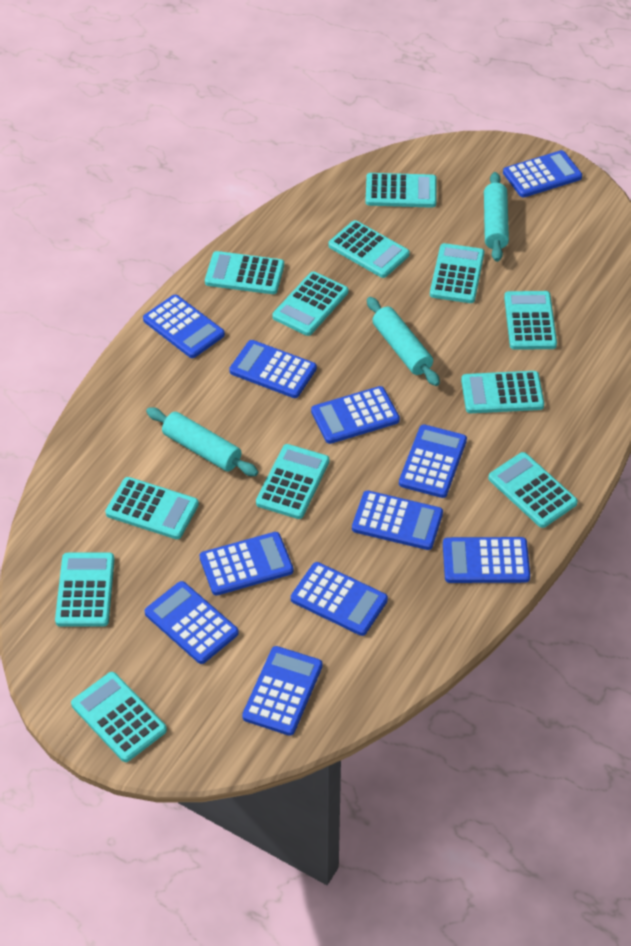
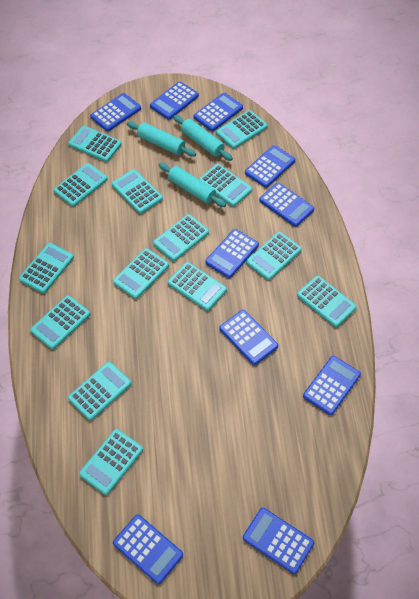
blue calculator: [143,295,225,358] [145,581,239,664] [200,532,293,596] [229,340,317,398] [242,646,323,736] [291,562,388,636] [311,386,400,444] [352,490,443,550] [399,424,467,498] [443,537,530,583] [503,150,582,198] = 11 -> [90,93,141,131] [113,514,183,584] [150,81,199,120] [193,93,243,131] [205,229,259,278] [219,310,278,365] [243,508,314,574] [245,145,295,188] [259,183,314,227] [303,356,361,415] = 10
turquoise calculator: [55,553,115,627] [71,672,167,762] [105,477,199,539] [205,251,284,294] [256,444,329,519] [272,272,348,336] [328,220,410,278] [366,173,437,208] [430,243,484,303] [461,371,544,413] [488,452,578,528] [504,291,557,350] = 12 -> [19,243,74,294] [30,295,90,350] [54,163,108,207] [68,126,122,162] [68,362,131,421] [79,429,143,495] [112,169,163,214] [113,248,169,299] [153,214,209,261] [168,262,227,311] [199,164,252,207] [216,110,267,149] [246,232,302,280] [297,275,357,327] = 14

